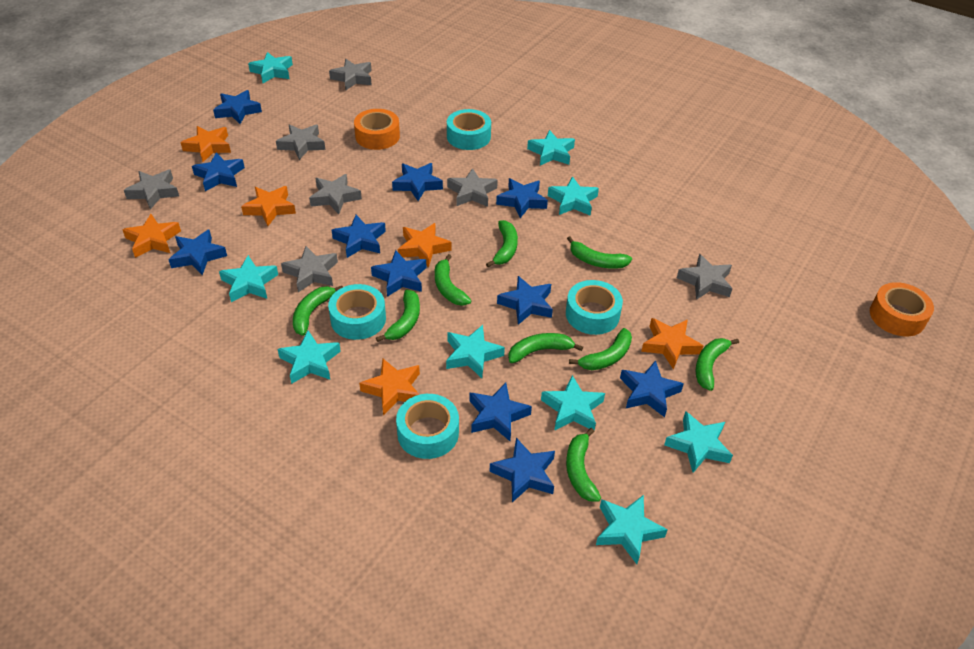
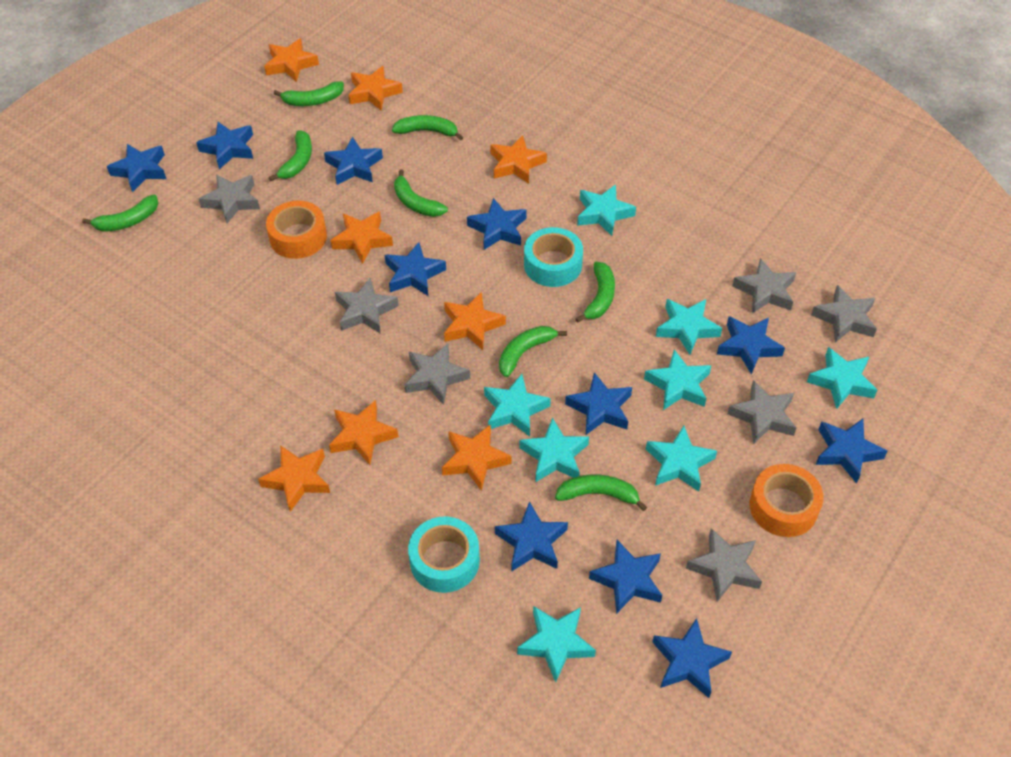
green banana: [293,286,343,336] [376,289,420,342] [435,254,472,306] [486,220,518,267] [508,333,583,363] [566,428,601,502] [567,236,632,269] [569,328,632,370] [695,338,739,391] = 9 -> [82,195,158,232] [269,130,312,181] [274,81,344,106] [392,115,463,140] [394,169,448,217] [499,326,567,377] [555,474,647,511] [575,262,615,323] = 8
orange star: [122,214,181,258] [180,126,231,162] [241,186,296,226] [359,358,420,415] [398,223,452,267] [641,318,703,369] = 6 -> [258,445,330,512] [264,38,319,82] [329,400,398,465] [331,212,393,264] [348,66,403,111] [442,424,511,491] [444,292,506,350] [490,135,547,184] = 8
turquoise star: [219,255,278,302] [248,52,293,83] [278,330,341,384] [446,325,505,378] [527,130,575,165] [541,375,605,431] [548,176,599,216] [596,495,668,564] [664,411,733,473] = 9 -> [484,374,551,437] [517,606,596,682] [520,417,589,482] [577,184,636,236] [644,350,711,410] [646,426,717,492] [656,299,722,355] [807,347,877,409] = 8
turquoise tape: [328,284,386,340] [396,394,459,459] [447,109,491,150] [566,280,623,335] = 4 -> [408,516,480,593] [524,227,583,287] = 2

